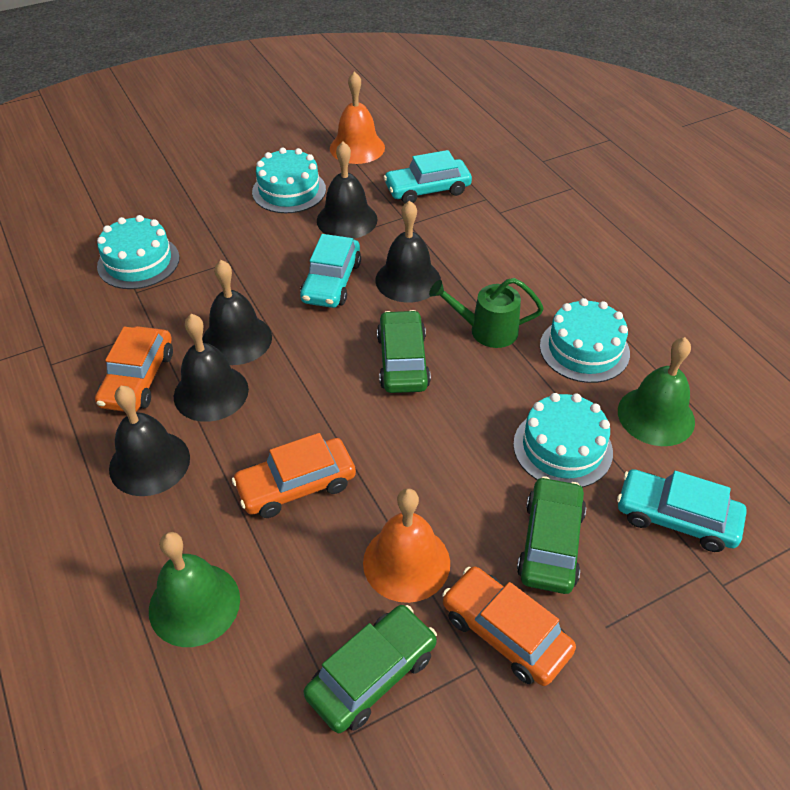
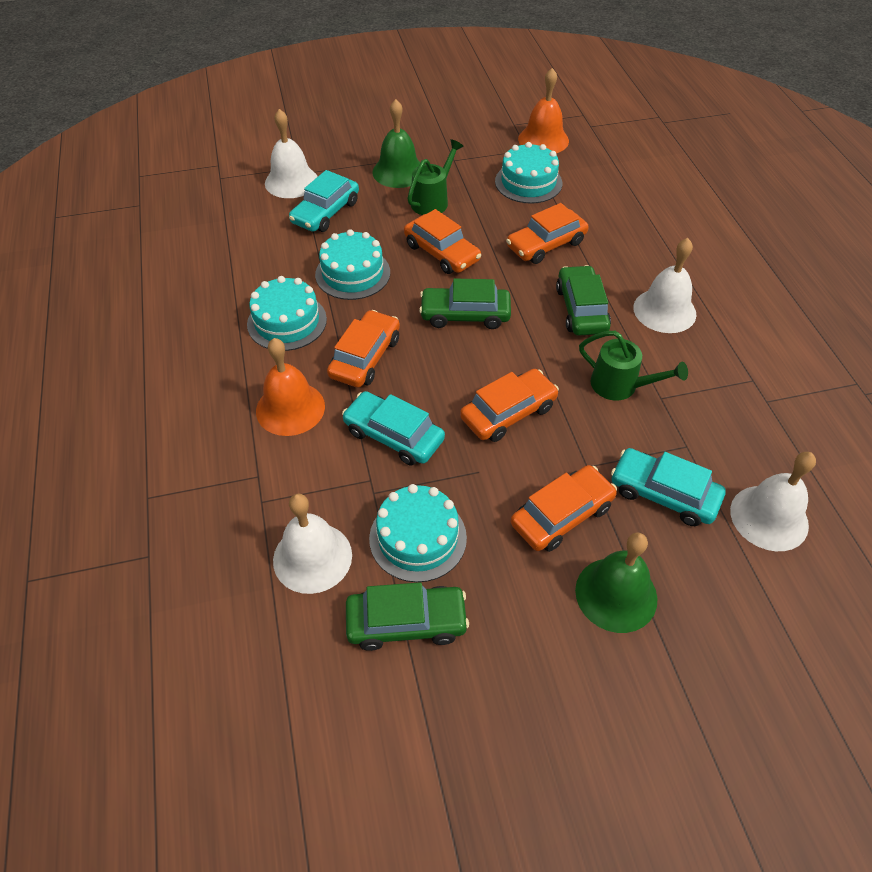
black bell: [109,386,190,496] [174,314,249,422] [202,260,272,365] [317,142,378,239] [376,200,441,303] = 5 -> none = 0
green watering can: [429,278,544,348] = 1 -> [407,139,464,215] [579,331,688,401] = 2
orange car: [95,326,173,412] [232,433,356,518] [442,566,576,686] = 3 -> [327,310,400,388] [404,209,481,274] [460,369,559,442] [506,203,589,264] [511,465,617,552] = 5
white bell: none = 0 -> [265,109,318,198] [273,493,352,594] [633,238,696,333] [730,452,816,551] = 4

